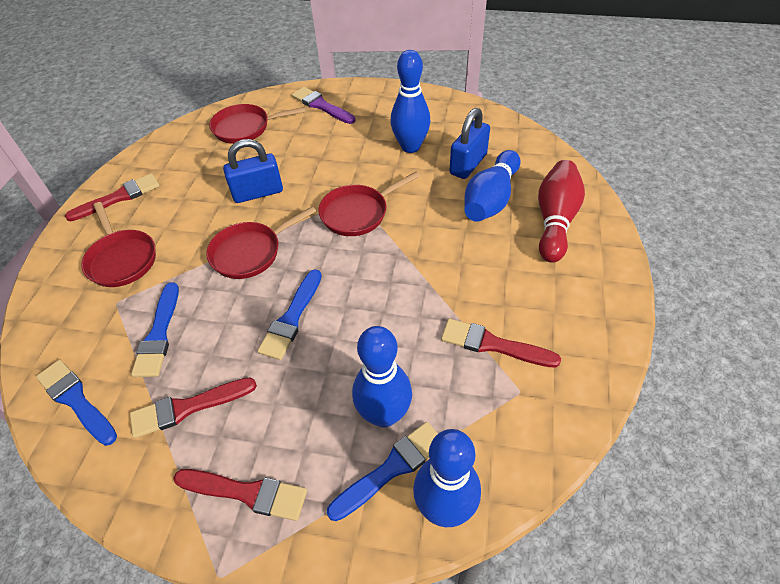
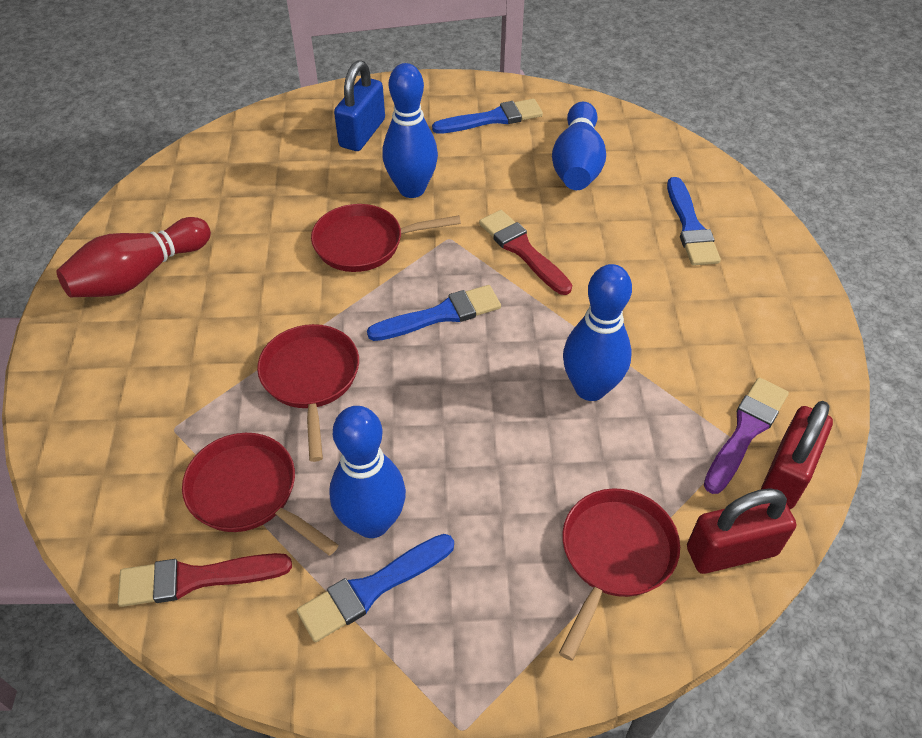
blue padlock: [223,139,283,203] [449,108,490,179] = 2 -> [334,60,385,151] = 1
red brush: [65,173,160,221] [130,377,257,438] [173,469,307,521] [441,319,561,368] = 4 -> [118,553,292,607] [479,210,572,295] = 2
red padlock: none = 0 -> [687,488,796,574] [761,401,833,509] = 2

